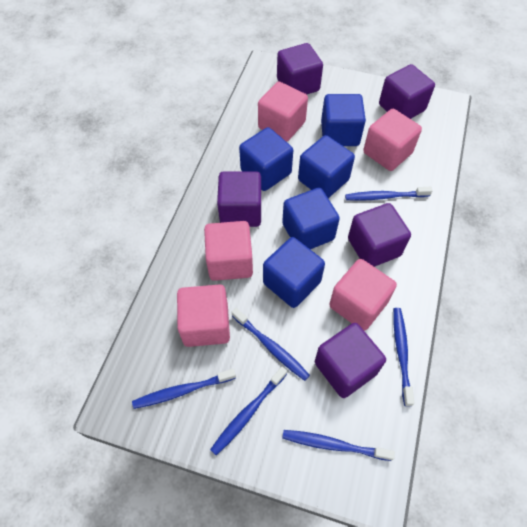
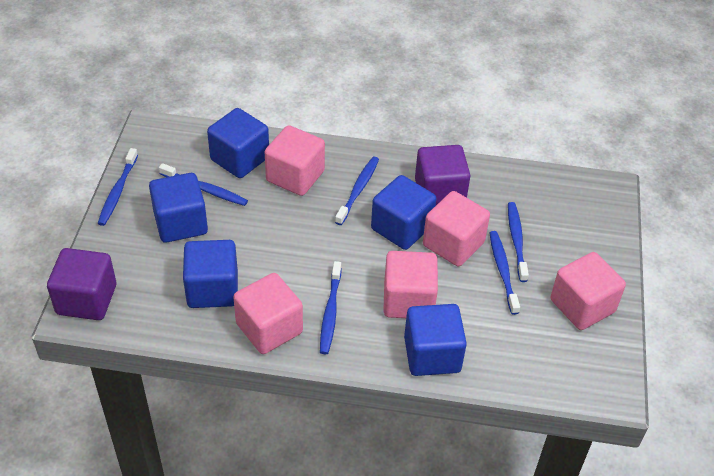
purple cube: [217,171,261,227] [277,43,323,95] [315,323,386,398] [348,203,411,267] [379,64,435,119] = 5 -> [47,248,116,320] [415,145,471,205] = 2

